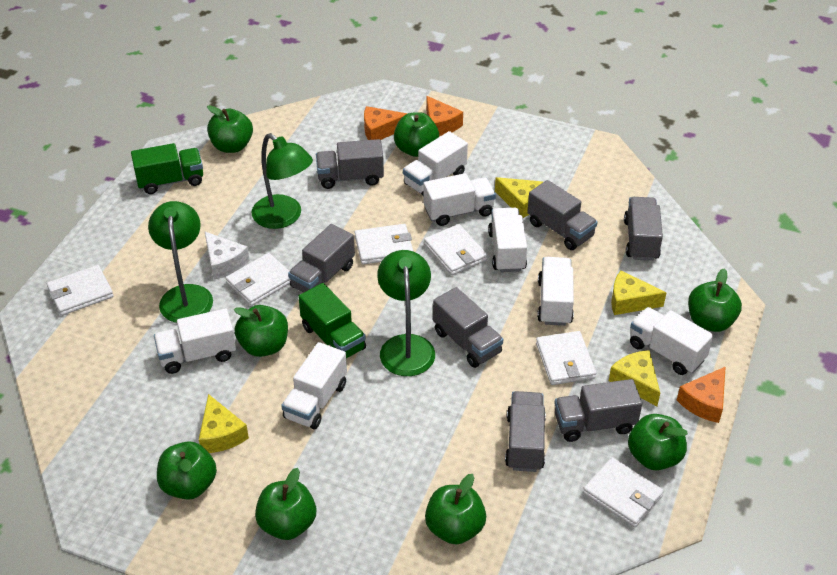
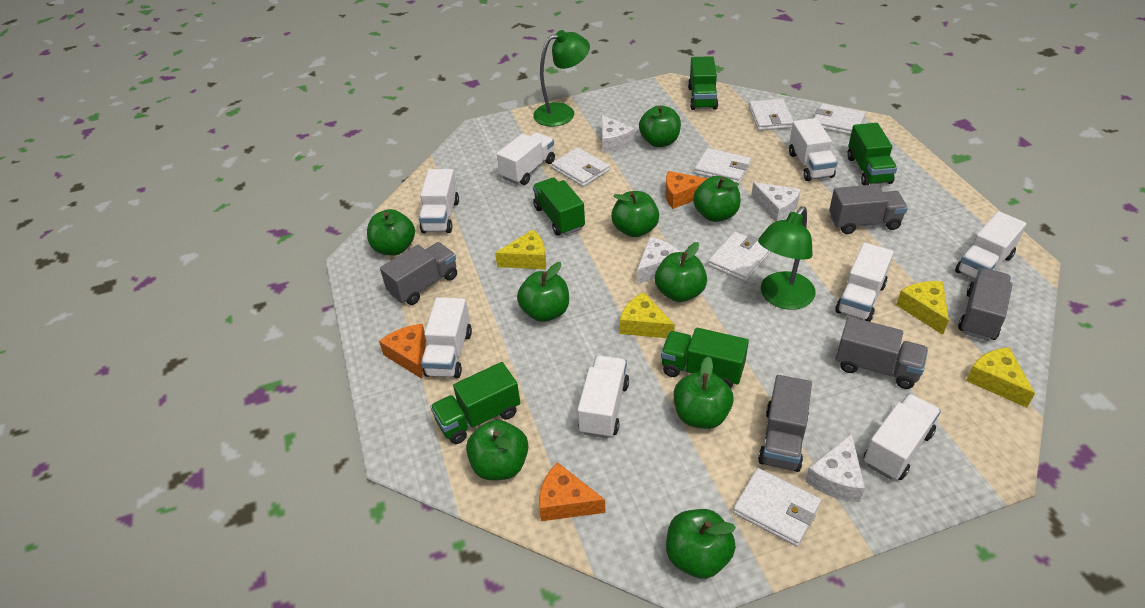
green apple: [157,441,217,500] [207,105,253,153] [234,305,288,357] [255,468,316,540] [394,112,439,157] [425,474,486,544] [628,414,688,471] [688,268,742,332] = 8 -> [367,209,415,256] [466,420,528,480] [517,262,569,322] [611,191,659,237] [639,105,681,147] [655,242,707,302] [666,509,736,579] [673,356,734,429] [693,176,741,222] = 9
green lamp: [148,201,213,323] [252,133,313,229] [377,250,435,376] = 3 -> [533,30,590,127] [758,206,816,310] = 2
green truck: [131,143,203,194] [298,283,366,358] = 2 -> [430,362,520,444] [533,177,585,236] [661,328,749,389] [688,56,718,110] [847,123,897,185] = 5
grey truck: [288,224,355,293] [316,139,384,189] [433,287,503,368] [505,391,546,472] [527,180,598,250] [554,379,642,442] [624,197,663,261] = 7 -> [380,242,457,305] [758,375,812,472] [829,184,908,234] [836,317,928,389] [958,268,1013,341] = 5
white cheese: [205,232,250,280] = 1 -> [602,115,635,152] [637,237,680,284] [751,182,801,222] [805,433,865,502] = 4
white truck: [154,308,236,374] [281,342,347,429] [403,131,468,196] [423,173,496,226] [488,208,527,272] [537,257,574,326] [630,307,713,375] = 7 -> [419,169,459,233] [421,297,472,378] [497,132,555,185] [577,355,629,438] [789,118,838,181] [835,243,894,322] [864,394,941,480] [955,211,1026,279] = 8

